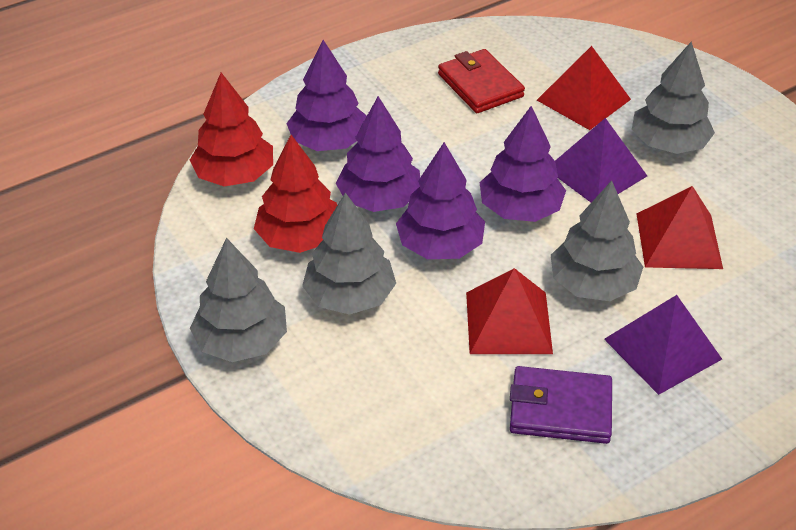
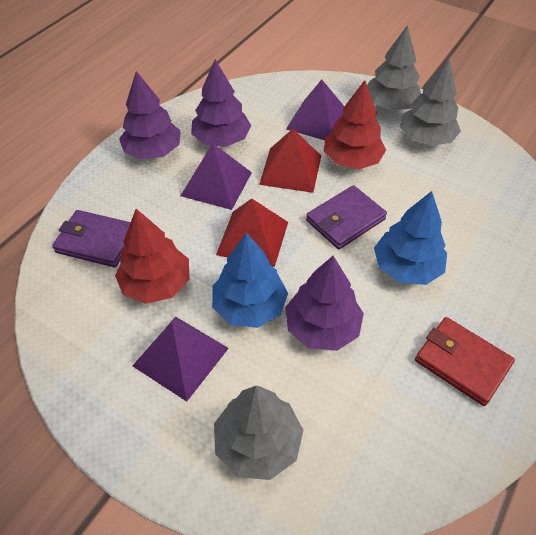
blue tree: none = 0 -> [212,233,288,328] [374,191,447,285] = 2
grey tree: [190,238,287,362] [302,192,396,315] [551,180,643,301] [632,42,715,154] = 4 -> [214,386,304,480] [367,25,421,110] [399,58,461,146] = 3
purple pyramid: [555,118,647,202] [604,295,722,395] = 2 -> [133,317,229,402] [181,143,252,210] [286,80,344,140] = 3
purple tree: [286,40,367,151] [336,96,420,212] [396,142,485,259] [480,106,566,222] = 4 -> [119,71,181,160] [191,60,251,147] [285,256,364,351] = 3
purple wallet: [510,366,612,444] = 1 -> [52,210,131,267] [306,185,387,249] = 2
red pyramid: [466,268,553,354] [537,46,631,130] [637,186,723,269] = 3 -> [216,198,288,267] [259,129,321,193] = 2

